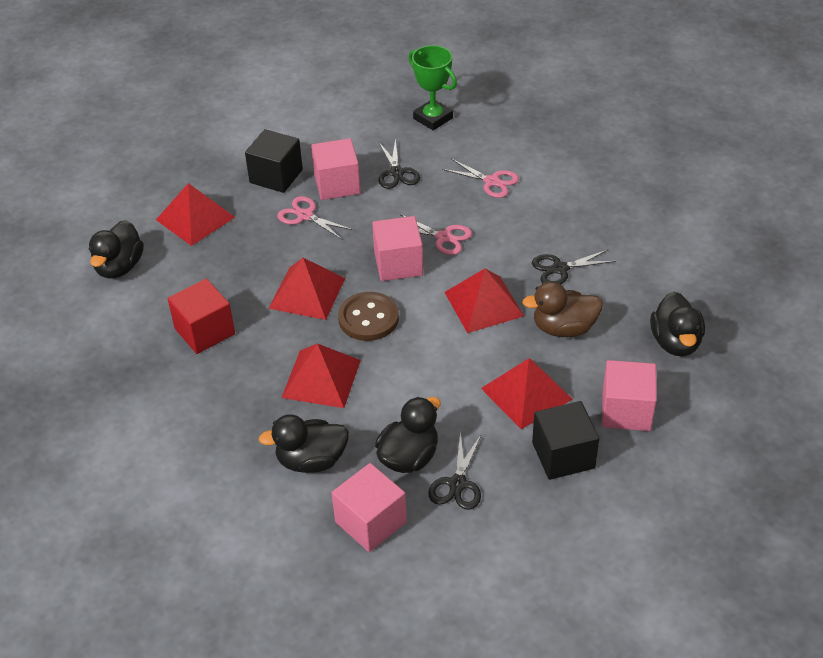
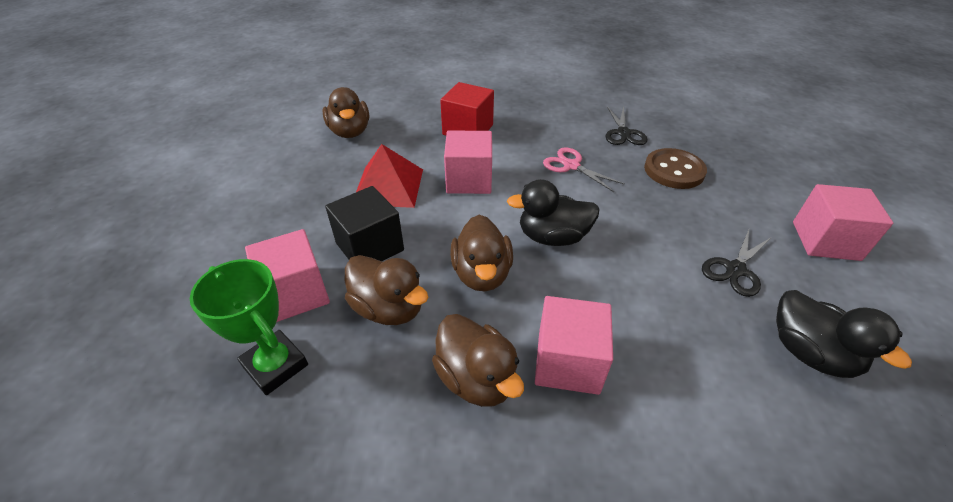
black cube: [245,129,303,193] [532,401,599,480] = 2 -> [325,186,404,261] = 1
black duck: [89,220,144,278] [258,414,349,473] [375,397,441,473] [650,292,705,356] = 4 -> [507,179,599,246] [776,290,912,378] = 2
black scissors: [379,139,420,189] [428,432,481,510] [532,249,616,284] = 3 -> [605,106,648,145] [702,229,772,297] = 2
brown duck: [522,282,603,337] = 1 -> [323,87,369,138] [345,255,428,325] [432,314,524,407] [450,215,513,291] = 4
pink scissors: [277,196,353,240] [400,214,472,255] [442,159,519,198] = 3 -> [543,148,625,192] = 1
red pyramid: [156,183,235,246] [268,258,345,320] [282,343,361,408] [444,268,524,333] [481,358,573,429] = 5 -> [356,144,423,208] = 1

